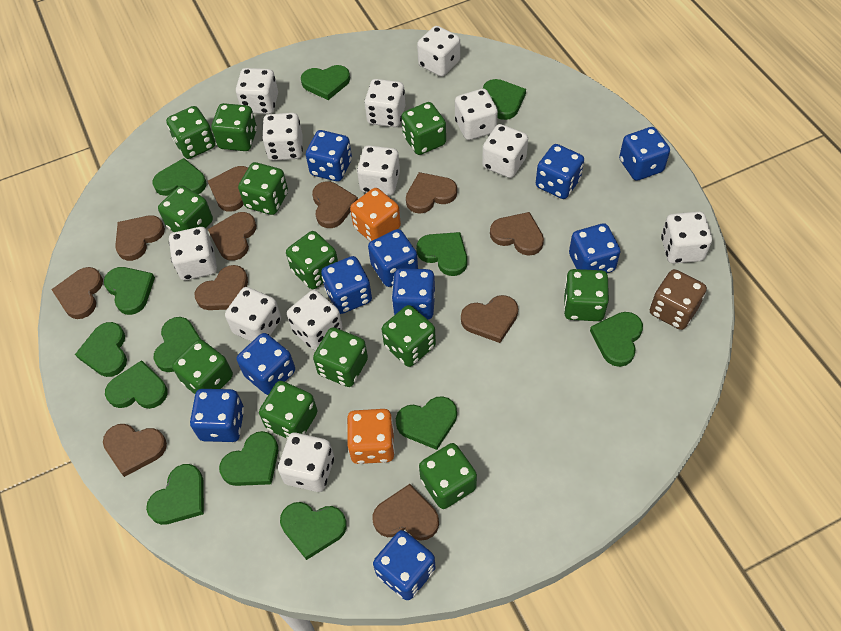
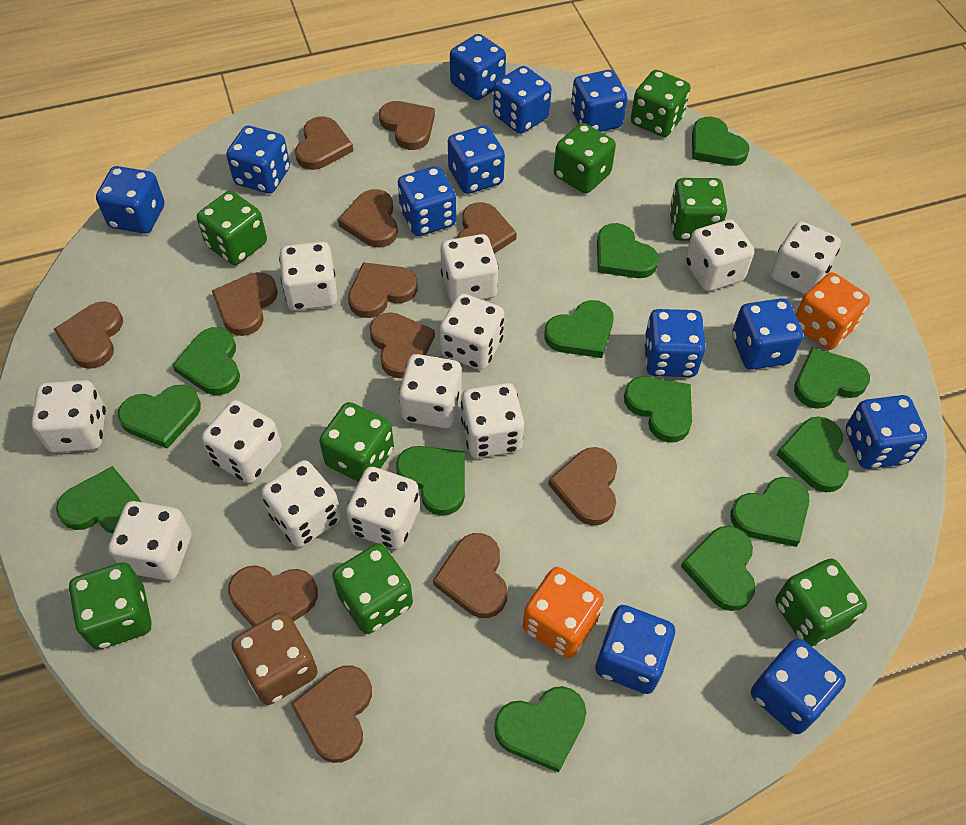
blue dice: [190,389,244,442] [237,333,295,395] [306,130,352,181] [321,256,372,314] [368,229,418,287] [373,530,435,600] [392,268,435,320] [536,144,584,199] [569,223,620,273] [619,127,670,181] = 10 -> [96,166,164,234] [226,126,290,194] [398,166,456,236] [448,126,505,194] [450,34,506,100] [493,66,552,134] [571,70,627,132] [596,605,675,694] [644,309,706,377] [732,298,803,370] [751,638,846,734] [846,395,927,469] = 12
brown heart: [51,267,103,319] [103,424,167,477] [115,215,165,261] [195,265,248,310] [208,166,248,212] [208,212,256,261] [312,181,358,228] [372,484,439,541] [406,172,457,214] [461,295,518,343] [490,212,544,256] = 11 -> [54,301,123,369] [212,272,278,336] [228,565,318,626] [291,665,372,763] [295,117,353,170] [338,189,398,247] [348,262,418,318] [369,312,435,379] [379,101,435,150] [433,533,508,618] [457,202,517,254] [548,447,617,526] = 12
green dice: [158,185,213,232] [166,106,215,159] [172,339,233,394] [212,103,257,151] [238,162,288,215] [259,381,318,439] [286,231,338,289] [313,327,368,387] [382,305,436,367] [401,102,446,155] [419,443,477,509] [564,269,609,321] = 12 -> [69,562,152,649] [197,191,267,265] [319,402,394,482] [332,543,413,634] [554,123,616,194] [631,70,691,137] [669,178,727,241] [775,558,867,646] = 8

